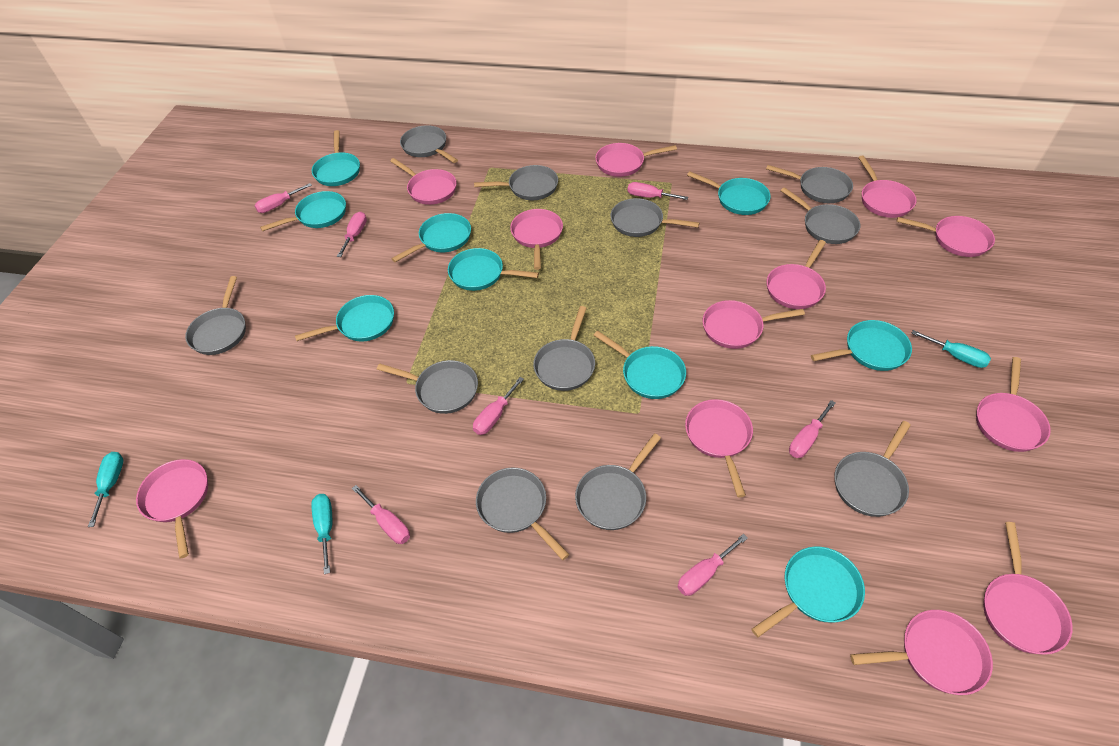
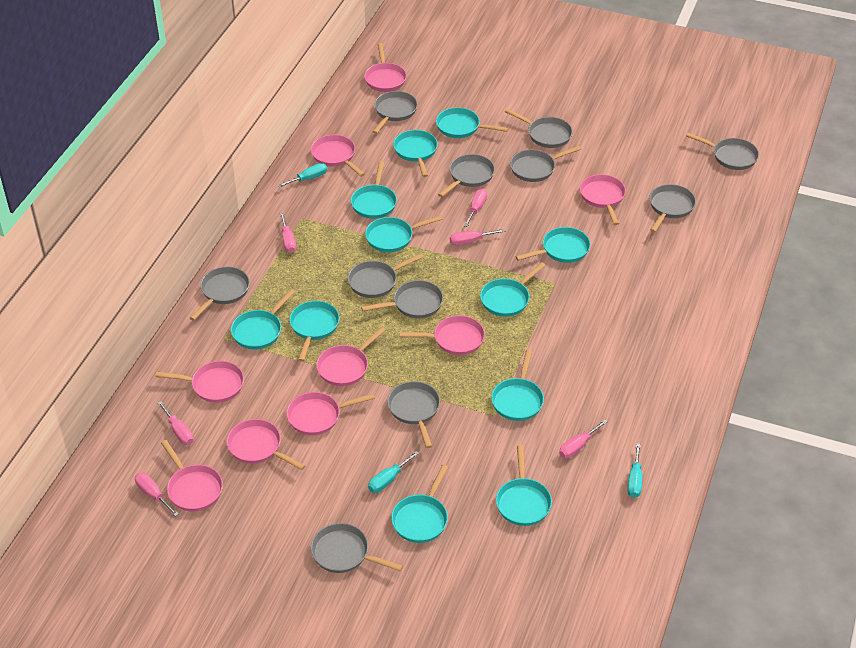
pink pan: [136,459,208,559] [390,158,456,205] [510,209,563,270] [595,143,677,177] [685,399,753,497] [703,300,805,349] [767,240,826,309] [850,610,993,695] [858,156,917,218] [897,216,995,257] [976,357,1051,452] [983,522,1073,655] = 12 -> [156,361,244,403] [161,440,223,511] [227,419,305,470] [287,392,375,435] [311,135,365,177] [316,327,386,386] [364,43,407,92] [399,315,485,355] [580,174,626,225] = 9
pink screwdriver: [255,183,312,213] [337,212,367,257] [352,485,410,544] [473,377,524,435] [628,182,688,200] [677,534,748,596] [789,400,836,458] = 7 -> [135,473,179,517] [158,401,194,445] [280,213,296,253] [450,229,505,245] [464,189,487,227] [559,419,608,458] = 6
turquoise pan: [260,191,346,231] [295,295,394,341] [312,130,360,186] [391,213,471,262] [448,248,539,291] [593,331,686,399] [687,171,771,215] [751,546,865,637] [811,320,912,371] = 9 -> [231,289,295,349] [289,301,340,362] [351,161,397,219] [365,215,443,252] [391,465,448,543] [393,130,438,177] [436,107,509,138] [480,262,546,317] [491,350,544,421] [496,445,552,526] [516,227,591,263] = 11

